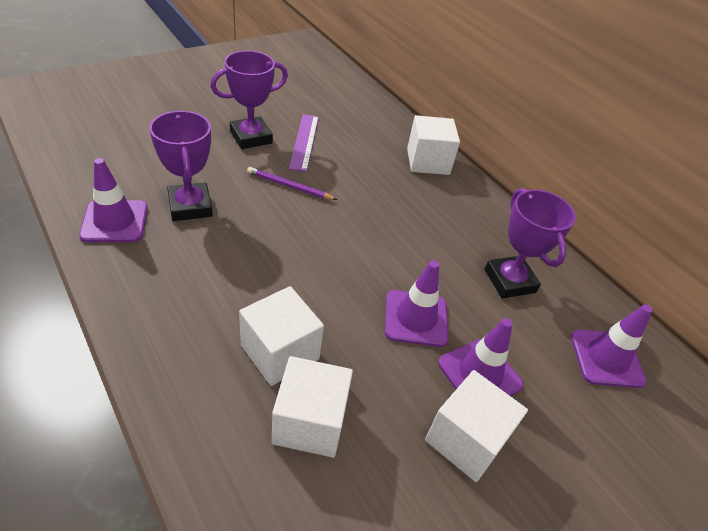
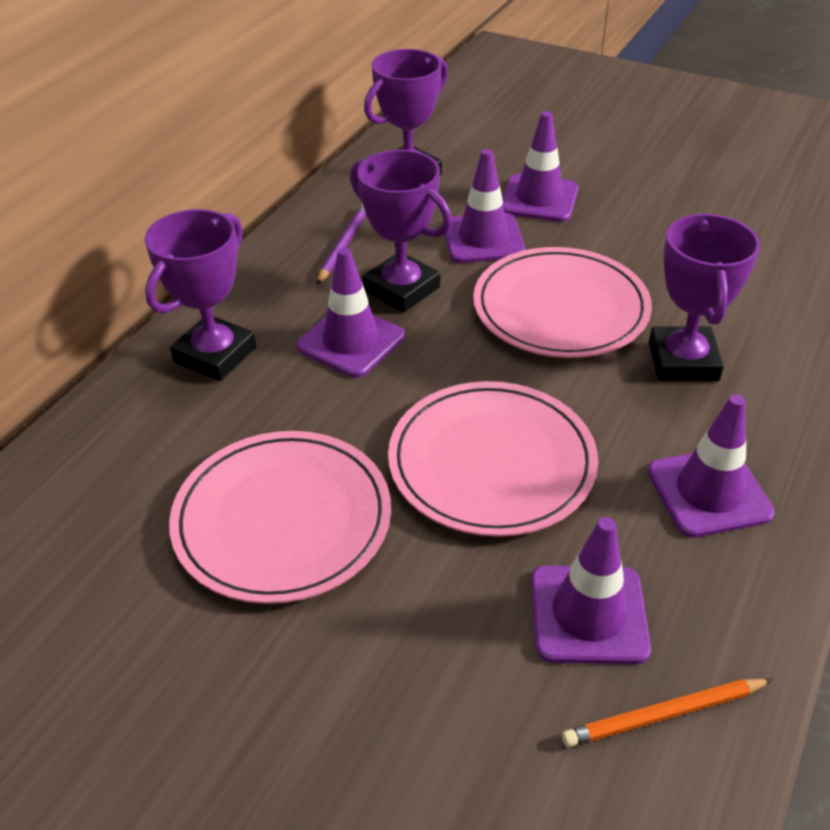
orange pencil: none = 0 -> [562,679,773,747] = 1
pink plate: none = 0 -> [169,431,391,604] [388,381,598,537] [473,247,652,358] = 3
purple ruler: [289,114,319,172] = 1 -> none = 0
purple traffic cone: [79,158,148,242] [385,260,448,347] [438,318,523,396] [571,304,653,388] = 4 -> [296,247,405,378] [445,149,525,263] [502,111,578,222] [531,517,651,664] [648,394,775,538] = 5
purple trophy: [149,111,213,221] [210,50,288,149] [484,188,576,299] = 3 -> [145,209,256,381] [350,150,452,312] [364,49,448,175] [649,214,760,382] = 4
white cube: [239,286,324,386] [272,356,353,458] [407,115,460,175] [425,370,528,482] = 4 -> none = 0

